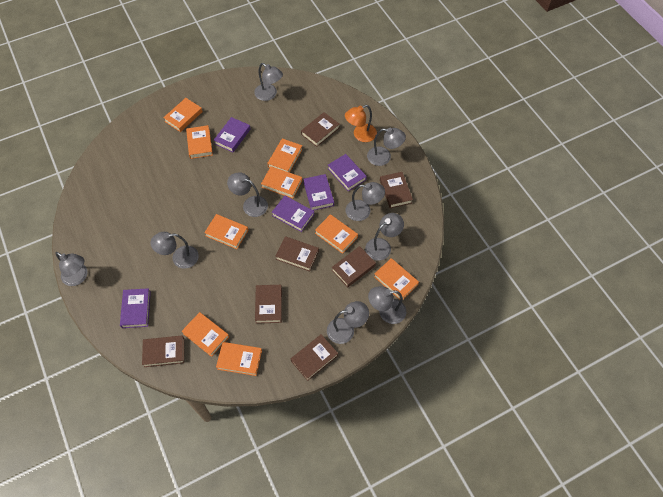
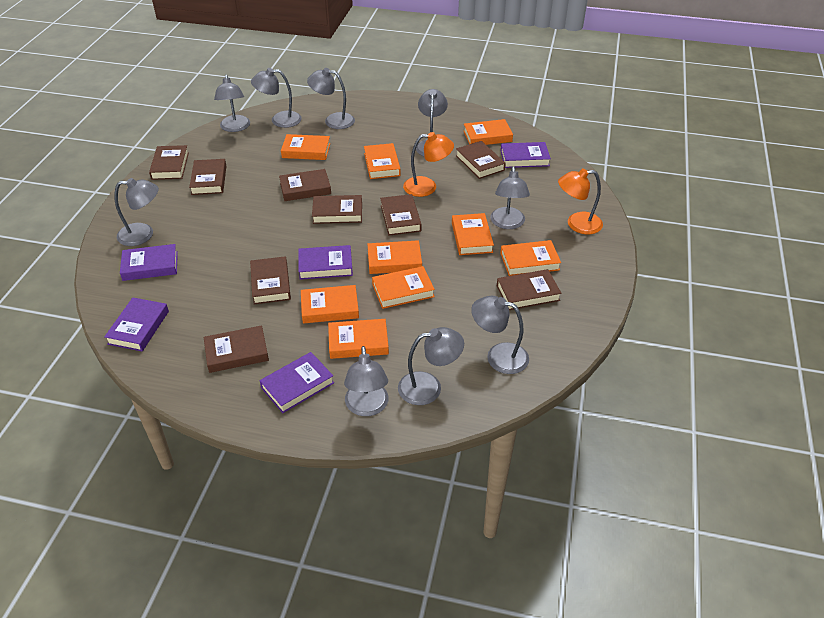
brown book: [142,336,184,367] [255,285,282,324] [275,236,319,272] [291,334,338,381] [301,112,339,147] [332,246,376,287] [380,172,413,208] = 7 -> [149,145,189,180] [189,159,226,195] [204,325,269,373] [250,256,291,304] [279,169,331,201] [312,195,362,224] [380,194,422,236] [456,141,506,179] [497,269,561,310] = 9
orange lamp: [345,105,377,142] = 1 -> [403,132,454,197] [558,169,603,234] = 2

